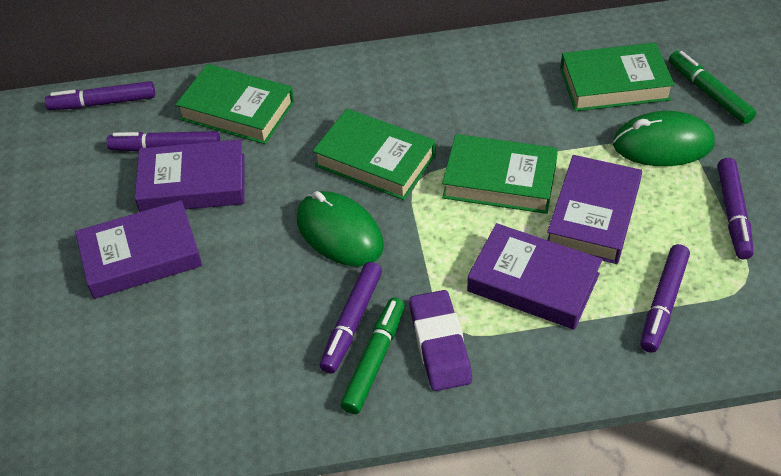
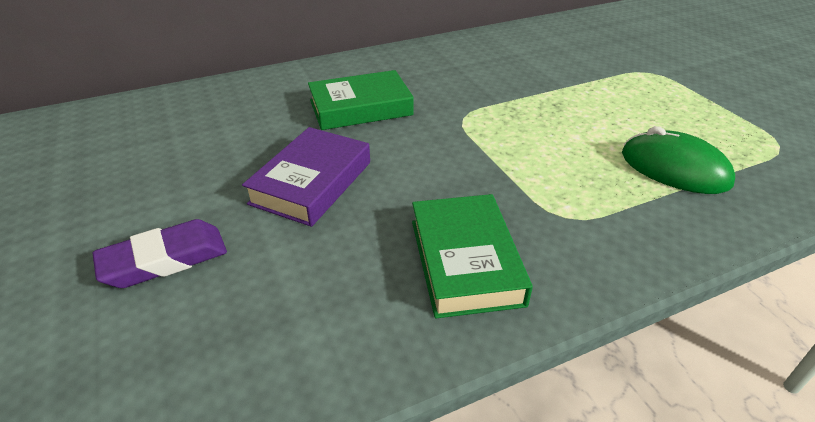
green book: [176,64,294,144] [313,109,435,200] [442,134,558,214] [560,43,675,111] = 4 -> [308,70,414,130] [412,194,533,318] = 2
green marker: [340,298,405,414] [669,51,756,124] = 2 -> none = 0
green mouse: [297,191,384,266] [613,111,715,166] = 2 -> [622,126,735,194] = 1
purple book: [75,200,202,299] [135,139,245,212] [467,223,603,330] [547,155,642,264] = 4 -> [242,127,370,227] = 1
purple marker: [45,81,155,110] [106,131,220,152] [320,262,382,374] [640,244,690,353] [718,158,754,259] = 5 -> none = 0

